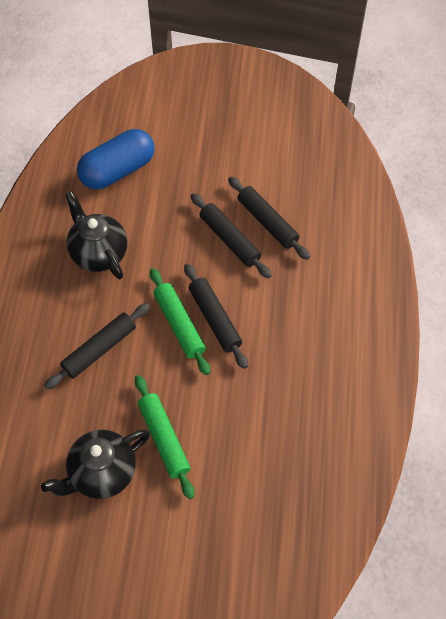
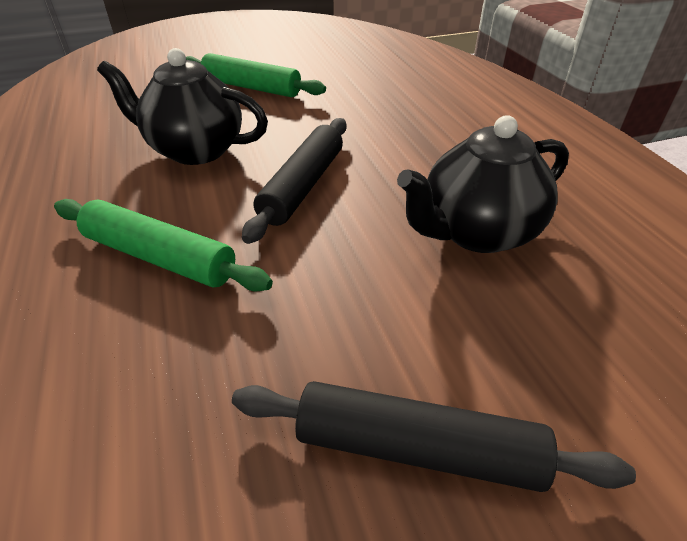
black rolling pin: [44,303,150,390] [184,263,248,369] [191,193,271,278] [228,176,310,260] = 4 -> [232,381,636,492] [242,118,347,244] = 2
blue capsule: [77,129,155,189] = 1 -> none = 0

